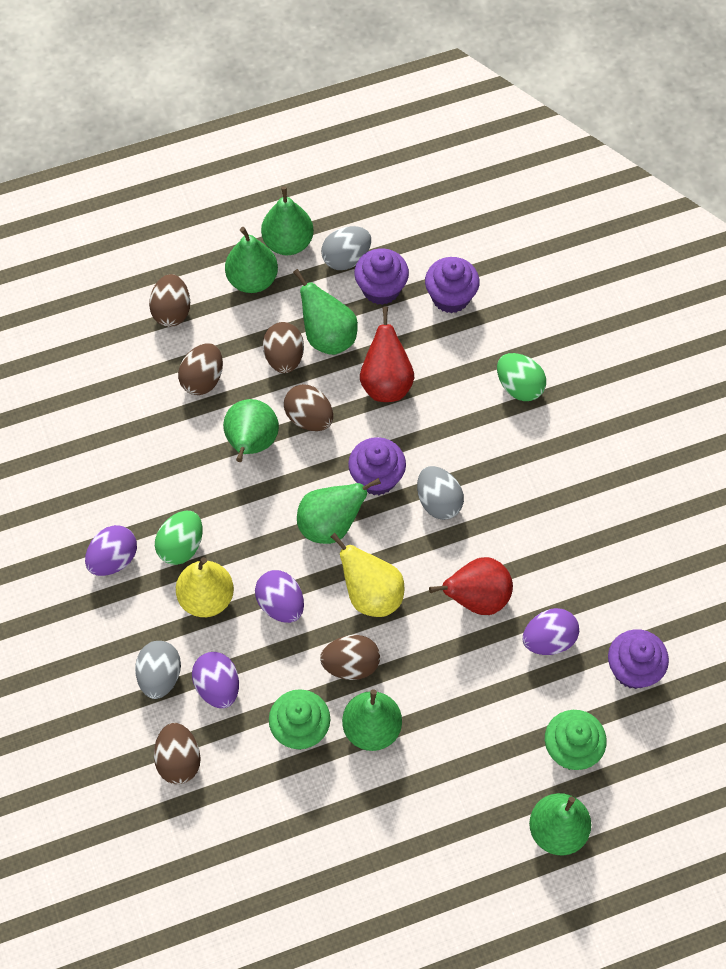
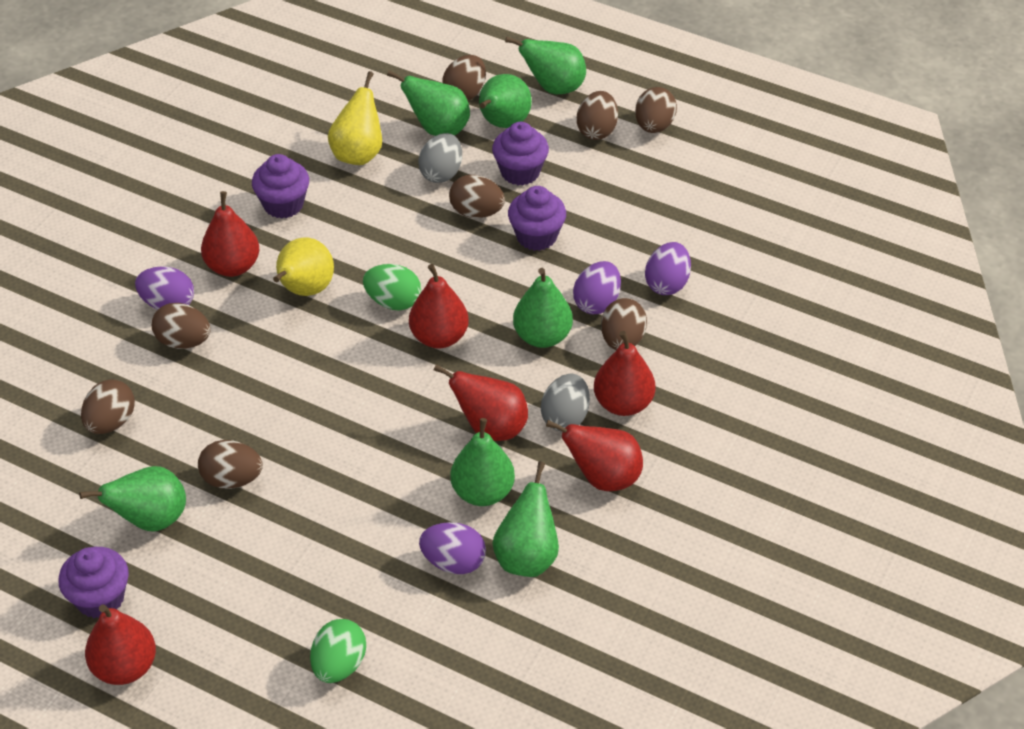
brown egg: [149,274,190,327] [154,723,201,784] [178,343,223,395] [263,322,304,373] [284,384,333,431] [320,635,380,680] = 6 -> [81,379,135,434] [152,303,210,349] [198,440,263,489] [442,55,486,100] [449,175,505,218] [577,91,618,140] [601,298,647,350] [635,87,677,133] = 8
green cupcake: [269,689,330,750] [545,710,607,770] = 2 -> none = 0
grey egg: [135,641,181,699] [321,226,371,270] [417,466,464,520] = 3 -> [418,133,462,183] [541,373,590,431] = 2
red pear: [360,306,414,402] [429,557,513,615] = 2 -> [85,604,156,685] [201,191,259,277] [409,264,469,349] [434,364,528,441] [546,420,643,491] [594,331,655,416] = 6

